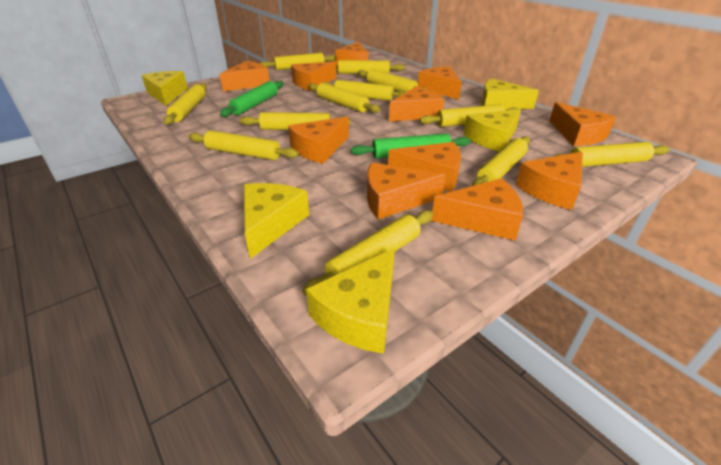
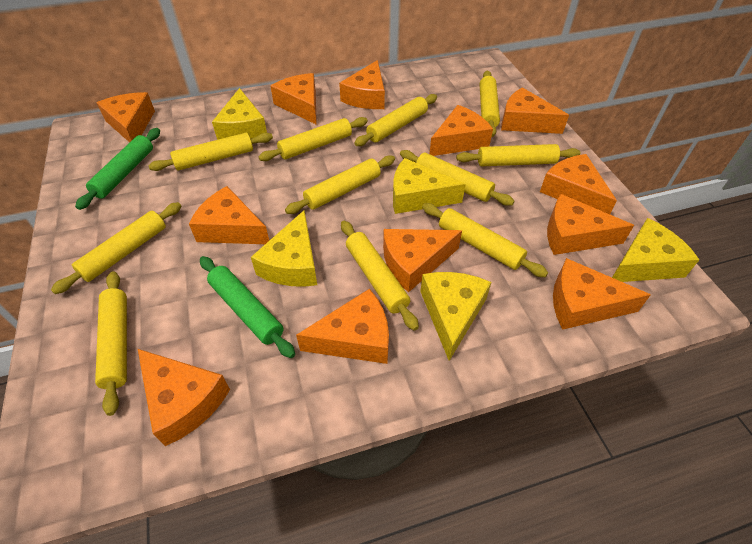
orange cheese: [219,61,269,91] [288,116,349,164] [291,61,337,91] [335,42,369,65] [367,163,446,220] [388,142,461,192] [389,86,444,122] [418,66,462,100] [431,178,523,241] [516,152,583,210] [549,102,616,146] = 11 -> [97,92,155,142] [138,349,230,446] [189,186,269,244] [270,73,317,125] [296,289,389,364] [339,60,385,109] [383,229,462,293] [430,105,493,156] [501,87,569,134] [540,154,617,214] [547,194,634,255] [553,258,651,330] = 12
yellow rolling pin: [164,83,207,125] [189,130,299,160] [240,112,350,130] [260,53,336,70] [302,210,433,296] [309,83,380,113] [323,80,407,101] [336,60,405,74] [358,69,427,92] [420,104,518,127] [472,136,530,186] [555,142,669,167] = 12 -> [51,202,181,294] [95,271,127,416] [148,133,273,171] [258,117,368,161] [285,155,395,214] [341,221,419,331] [354,94,437,146] [400,150,515,206] [422,203,548,277] [456,144,580,166] [480,71,500,137] = 11

